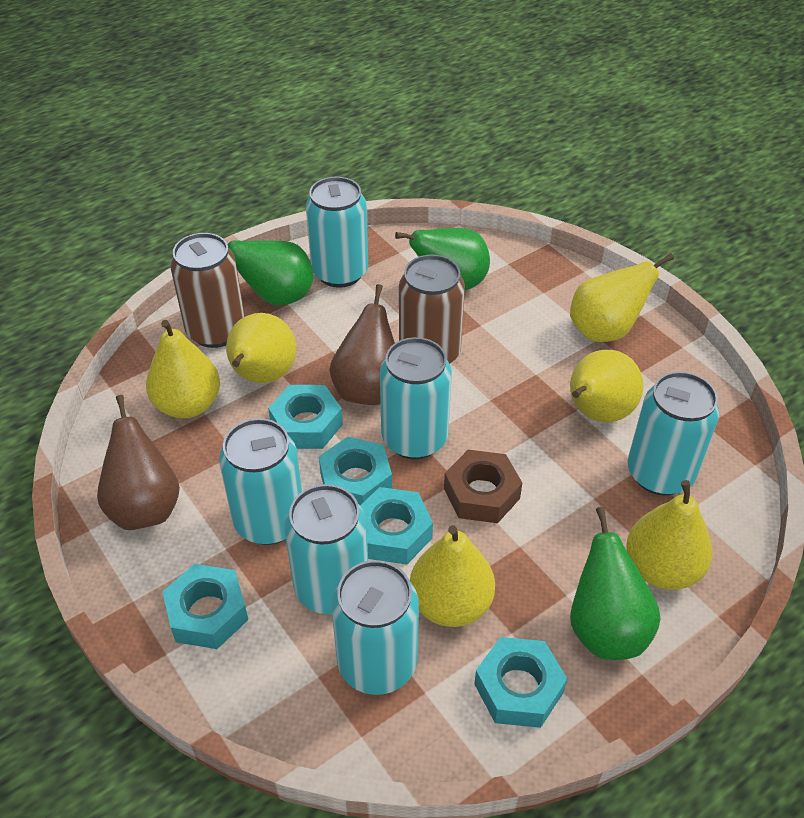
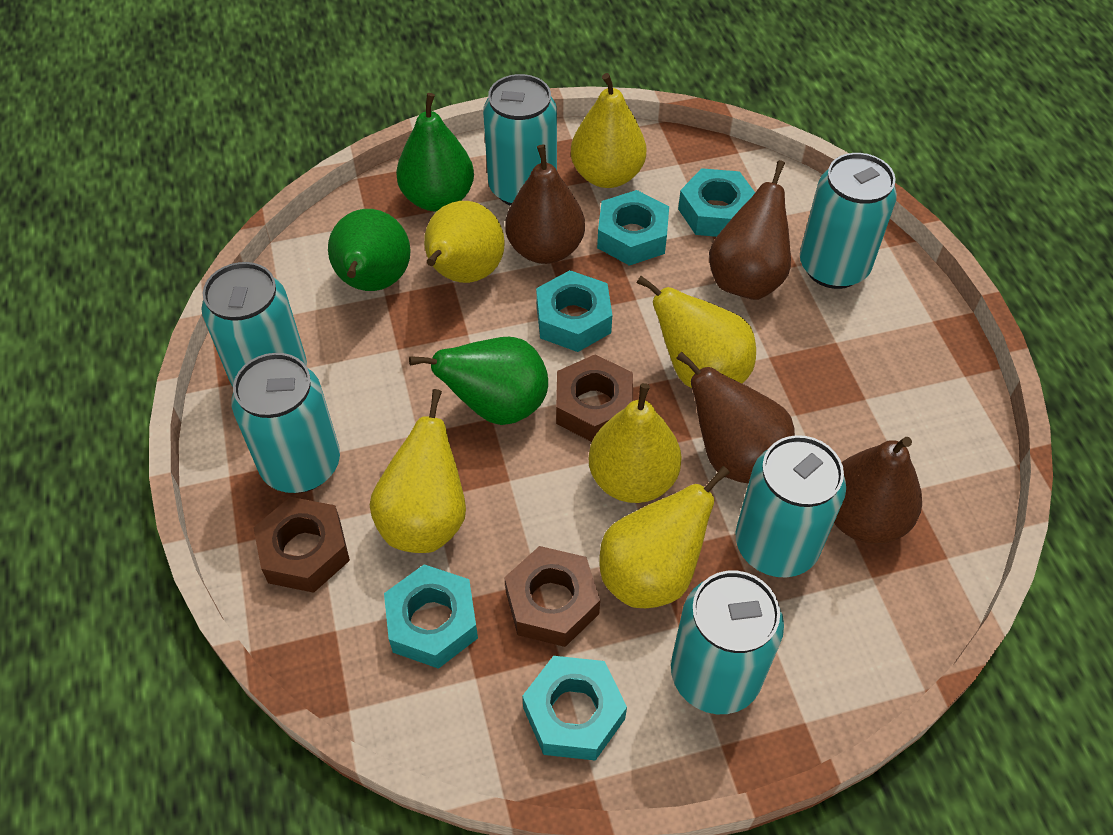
brown can: [170,233,245,348] [399,254,465,364] = 2 -> none = 0
brown nut: [444,450,522,523] = 1 -> [253,497,350,593] [504,546,600,647] [556,355,633,442] = 3
brown pear: [97,395,180,530] [329,284,395,405] = 2 -> [505,145,585,264] [676,351,795,484] [709,160,791,300] [834,437,922,544] = 4

